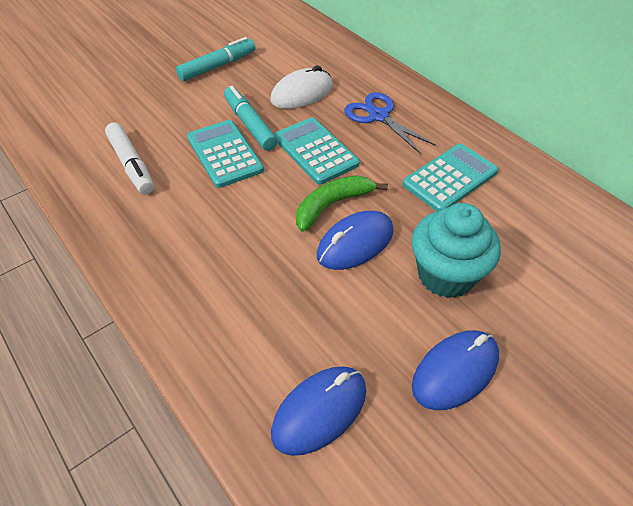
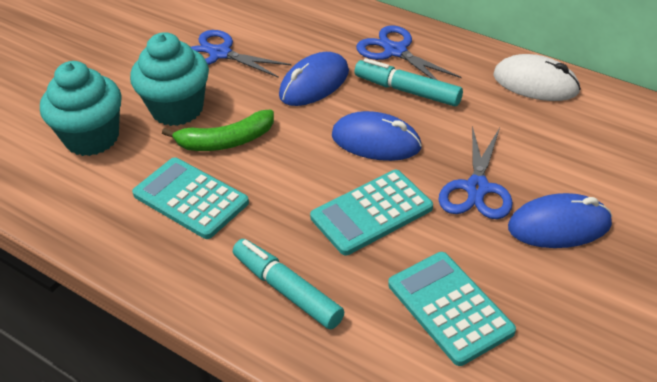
blue scissors: [345,92,436,154] = 1 -> [191,30,292,78] [356,25,462,80] [438,126,513,219] = 3
turquoise cupcake: [412,203,501,298] = 1 -> [40,61,122,156] [130,32,209,126] = 2
white marker: [105,122,154,195] = 1 -> none = 0

